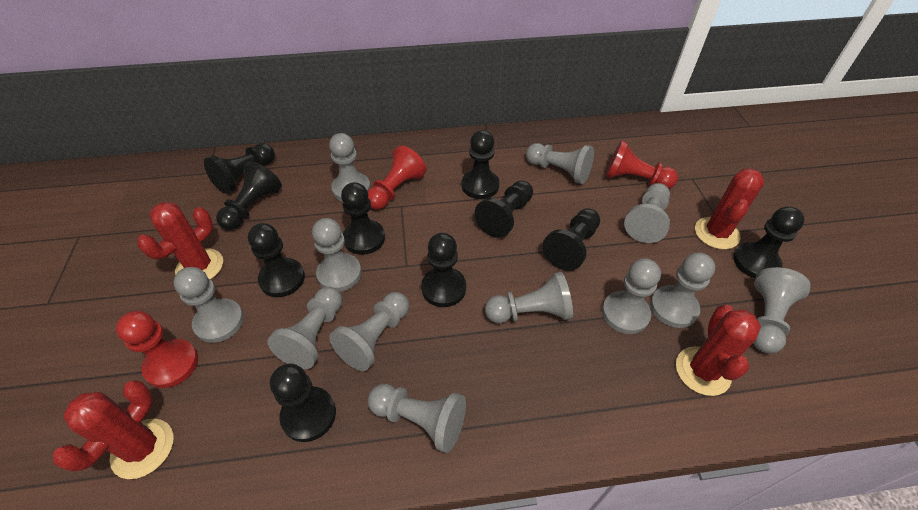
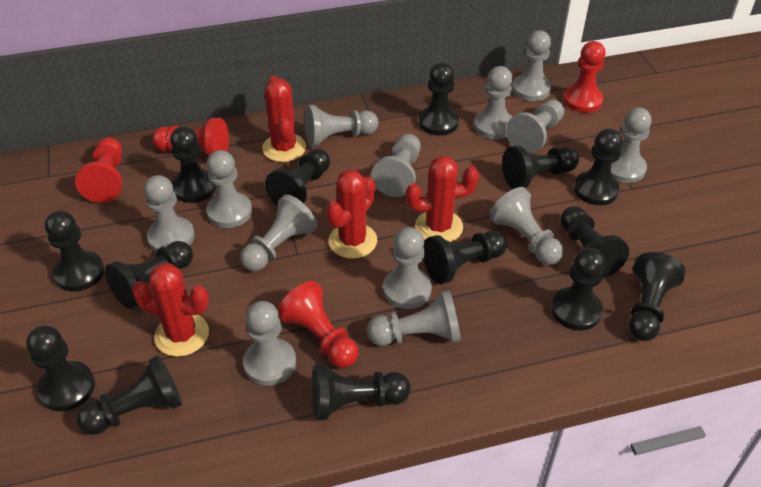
black pawn: [204,143,275,194] [216,161,282,230] [248,223,305,297] [270,363,336,442] [341,182,385,255] [421,233,466,307] [462,130,499,199] [475,180,533,238] [542,208,600,271] [733,206,805,278] = 10 -> [26,326,95,411] [45,211,104,292] [77,355,182,435] [105,241,193,309] [170,126,216,203] [265,149,330,206] [312,364,411,421] [419,63,459,136] [423,231,507,284] [502,146,579,189] [551,248,606,331] [560,206,629,278] [574,129,623,205] [628,252,686,341] = 14
grey pawn: [173,267,244,343] [268,287,342,369] [312,218,362,292] [329,133,371,201] [329,292,409,371] [368,384,466,453] [485,272,573,323] [526,143,594,184] [602,259,661,334] [624,183,670,243] [650,253,715,328] [753,267,811,353] = 12 -> [144,175,195,252] [206,150,252,228] [240,194,317,271] [243,301,296,386] [304,105,379,147] [367,290,461,346] [371,134,421,197] [383,227,432,309] [474,66,513,139] [490,187,563,265] [506,100,564,153] [512,30,551,101] [611,107,652,183] = 13
red pawn: [116,311,198,388] [368,145,426,210] [605,140,678,189] = 3 -> [75,138,122,203] [152,118,229,156] [277,281,358,368] [563,41,605,113] = 4

